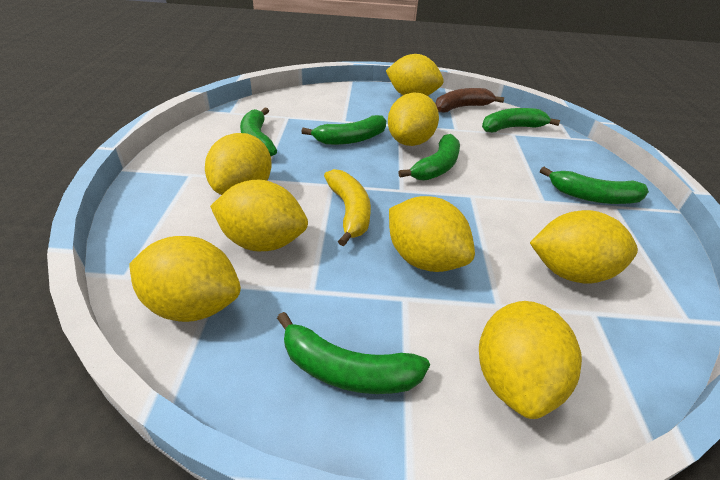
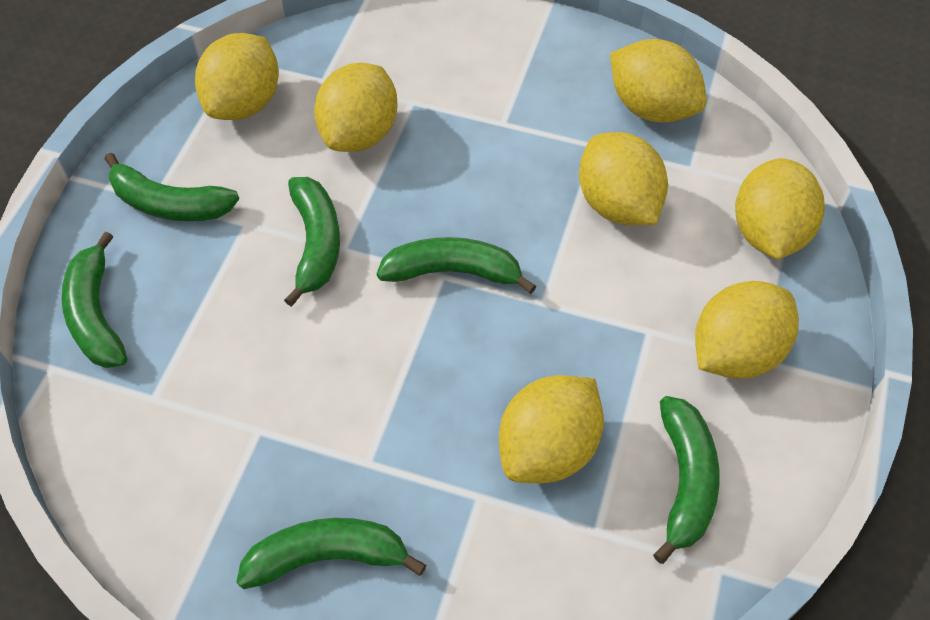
brown banana: [435,88,504,112] = 1 -> none = 0
yellow banana: [324,169,371,246] = 1 -> none = 0
yellow lemon: [129,236,241,322] [205,133,272,195] [210,180,308,251] [386,54,444,96] [388,93,439,146] [389,196,475,272] [479,301,582,419] [530,210,638,284] = 8 -> [195,33,279,120] [314,63,398,152] [499,375,604,483] [579,132,668,225] [610,39,707,123] [695,281,799,379] [735,158,825,260] = 7

